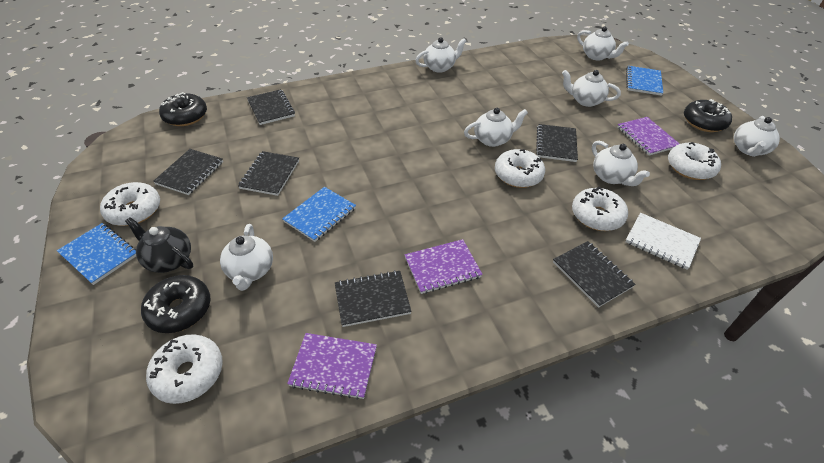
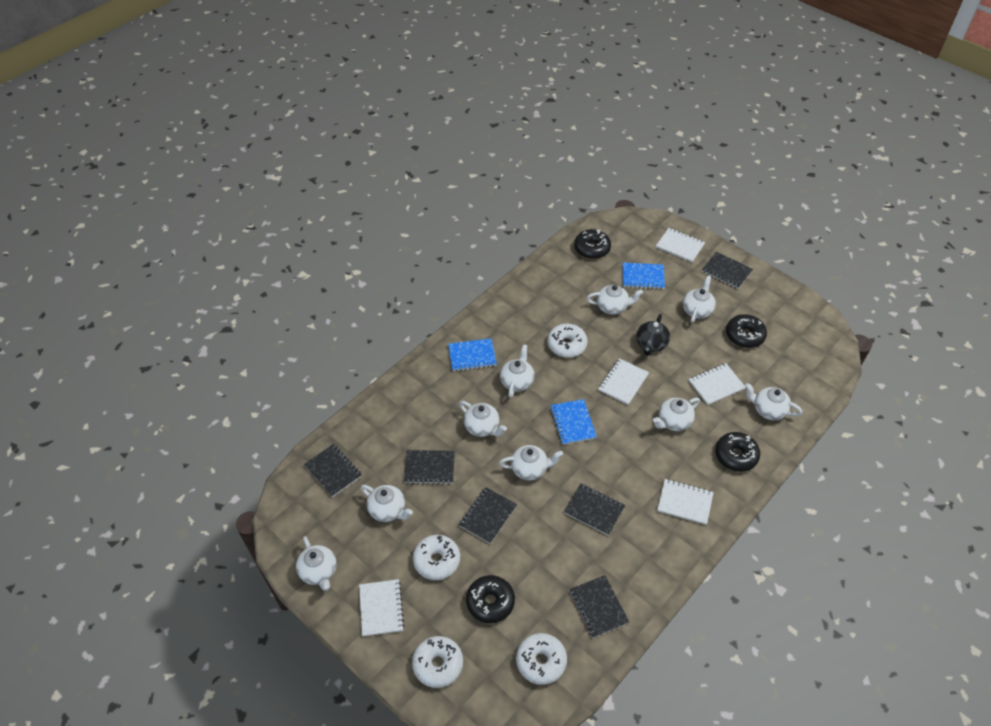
black donut: [141,275,211,333] [159,92,207,126] [684,99,732,132] = 3 -> [466,575,515,623] [574,229,611,259] [715,432,760,472] [726,314,767,348] = 4
purple notebook: [287,333,377,400] [405,239,483,294] [617,117,680,155] = 3 -> none = 0
white donut: [100,182,160,226] [146,334,223,404] [495,149,545,188] [572,187,628,231] [668,142,721,180] = 5 -> [412,636,463,688] [413,535,460,580] [516,633,567,685] [547,324,588,358] = 4
white notebook: [625,213,701,270] = 1 -> [359,579,404,637] [598,358,649,405] [656,228,705,262] [657,479,714,525] [689,363,746,405] = 5
white teapot: [220,224,273,291] [415,37,466,73] [464,108,528,147] [562,70,621,107] [577,26,629,61] [592,141,650,186] [734,116,780,157] = 7 -> [296,536,337,591] [361,485,413,522] [459,401,507,437] [499,445,563,480] [500,344,535,398] [586,285,643,315] [653,398,700,431] [683,276,716,323] [745,383,802,420] = 9

